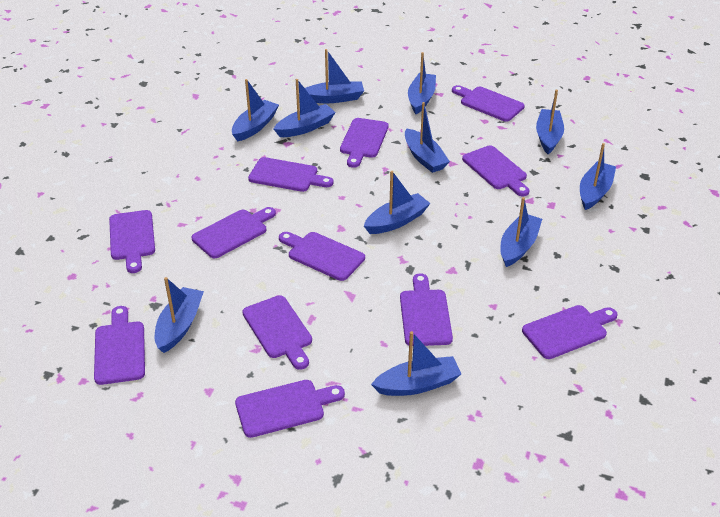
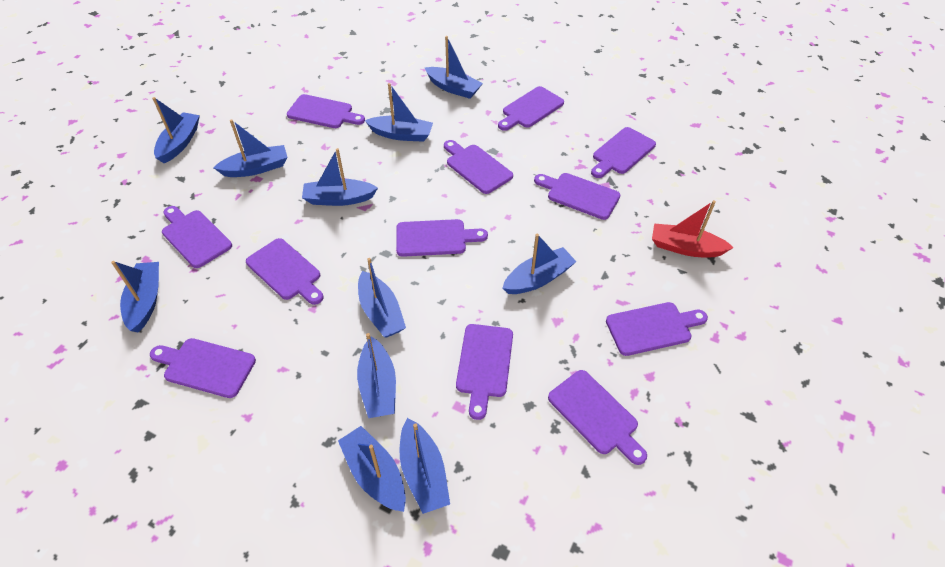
red boat: none = 0 -> [652,200,734,257] = 1

